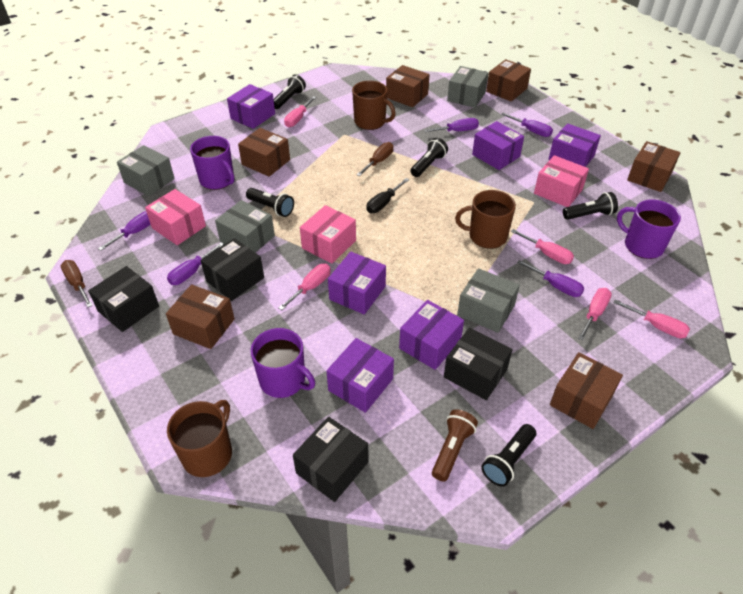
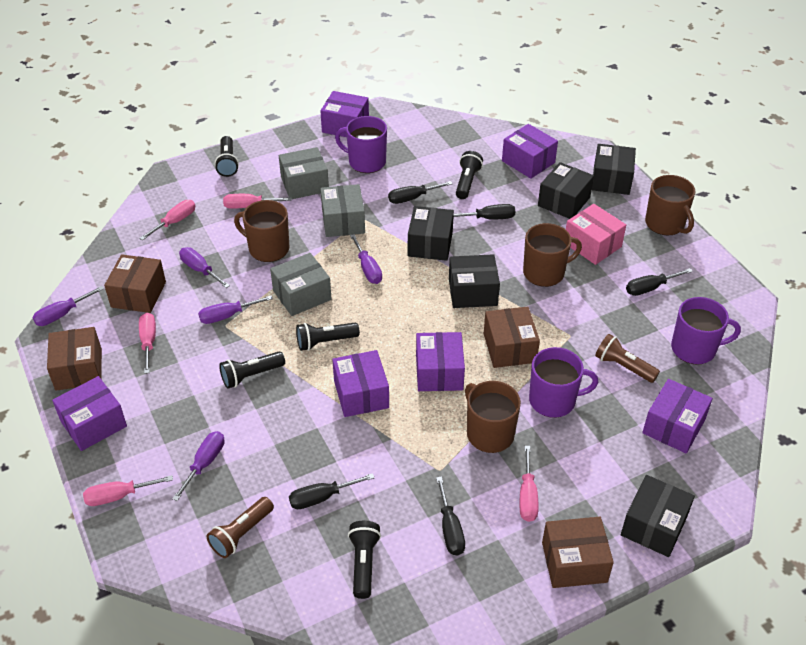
black box: [88,266,159,332] [201,238,264,301] [293,417,368,502] [444,328,513,400] = 4 -> [408,206,454,261] [449,254,500,308] [538,162,594,219] [592,144,636,195] [621,475,695,557] = 5
black screwdriver: [366,178,410,213] = 1 -> [289,473,375,509] [388,181,453,204] [436,477,465,555] [453,204,515,220] [626,268,693,296] = 5
brown box: [166,284,235,349] [238,128,290,177] [386,65,430,107] [486,59,531,102] [550,352,623,429] [627,141,680,192] = 6 -> [47,327,102,391] [104,254,166,313] [484,306,540,368] [542,517,614,588] = 4
brown flashlight: [432,409,478,482] = 1 -> [207,497,274,558] [595,334,660,383] = 2
brown mug: [167,400,232,477] [352,81,396,130] [455,190,516,249] = 3 -> [234,200,290,262] [465,381,521,453] [523,223,582,287] [645,175,696,236] = 4
brown screwdriver: [61,260,93,307] [357,142,393,176] = 2 -> none = 0
grey box: [117,145,175,196] [215,200,275,253] [447,66,488,108] [457,268,520,333] = 4 -> [270,253,331,316] [279,147,329,199] [321,184,365,237] = 3
pink box: [145,189,206,245] [300,205,356,264] [534,155,589,207] = 3 -> [566,204,626,265] = 1

